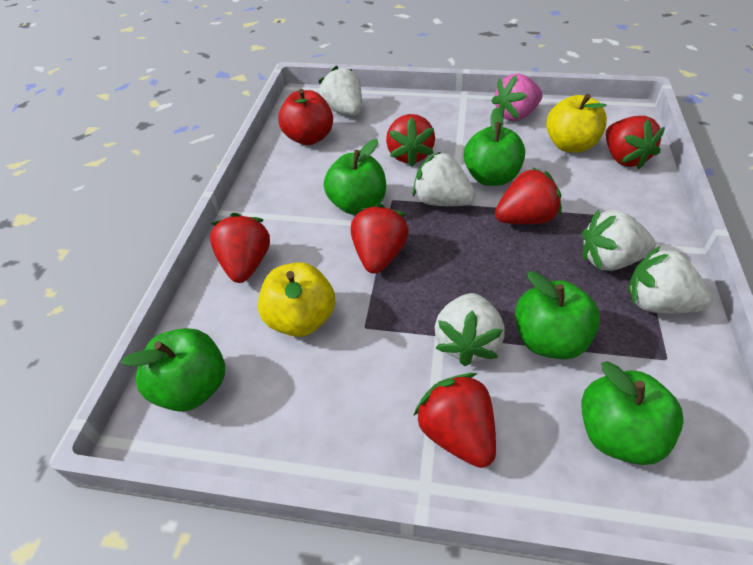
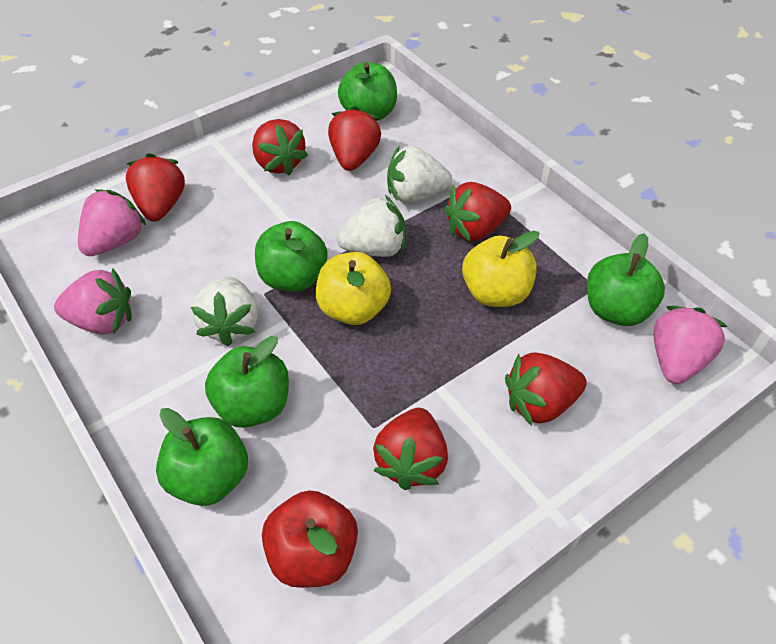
pink strawberry: [491,73,542,121] = 1 -> [54,269,131,335] [78,189,146,256] [654,306,728,384] = 3
white strawberry: [319,66,362,116] [413,152,476,206] [435,293,505,366] [582,210,656,271] [628,246,713,313] = 5 -> [191,277,258,346] [336,195,406,257] [387,146,452,203] = 3

